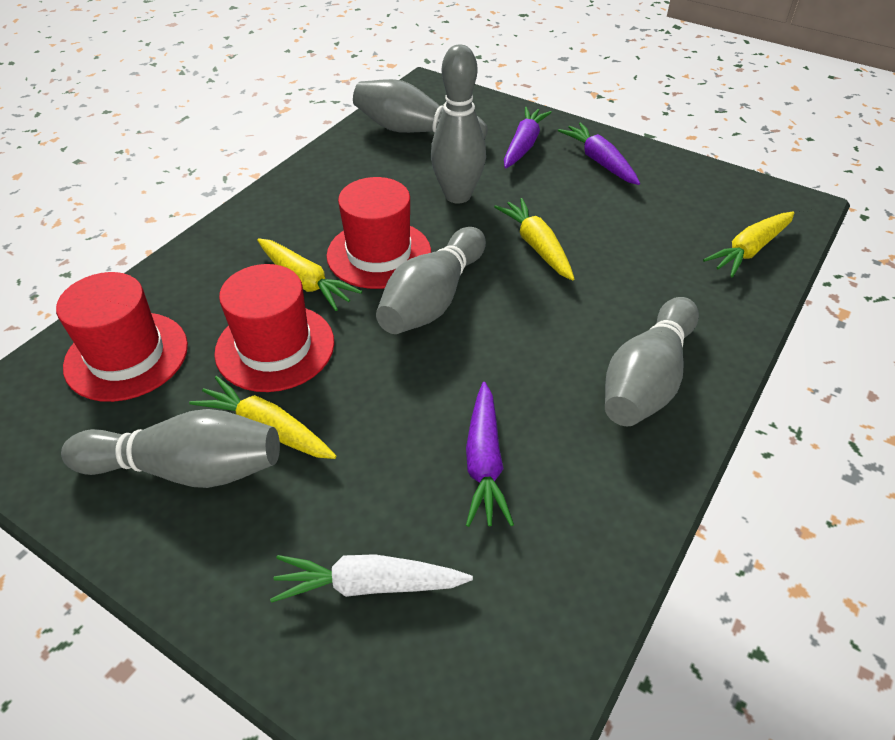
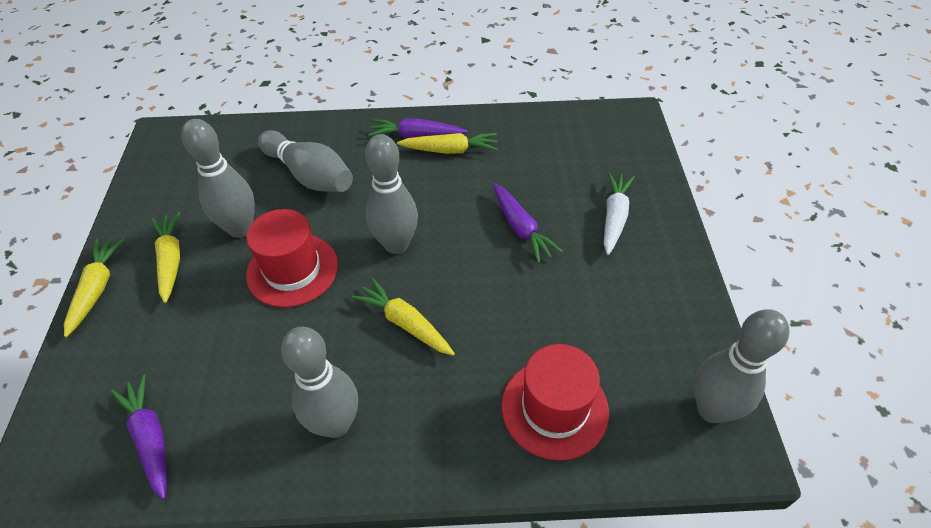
red hat: [56,272,188,402] [214,264,334,392] [327,177,431,289] = 3 -> [246,209,338,308] [501,344,609,461] = 2

